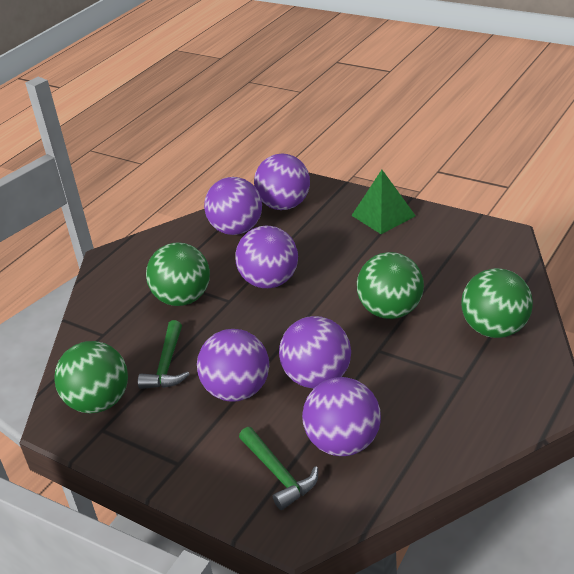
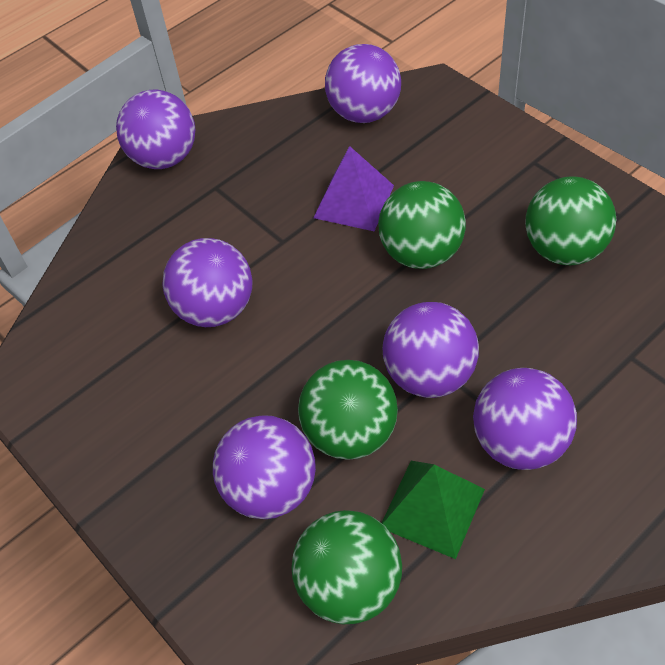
green hammer: [138,320,190,389] [239,427,318,510] = 2 -> none = 0
purple pyramid: none = 0 -> [313,146,394,231] = 1

